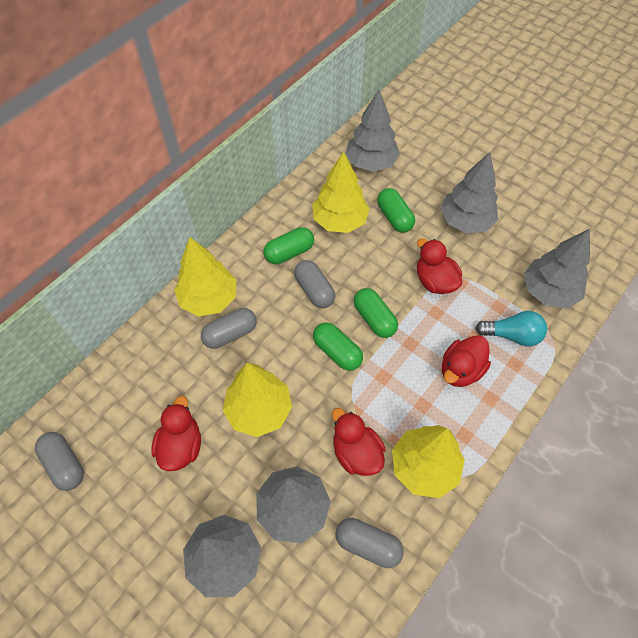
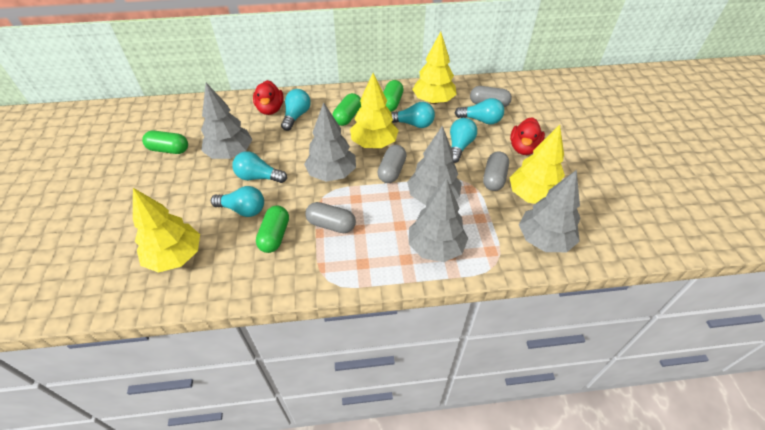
red duck: [151,396,201,471] [332,408,386,476] [417,238,462,294] [442,335,491,387] = 4 -> [253,80,284,115] [510,117,545,155] = 2
turquoise light bulb: [475,311,547,347] = 1 -> [211,186,264,217] [232,151,287,183] [281,89,311,131] [391,102,435,128] [450,118,477,163] [455,98,504,125] = 6

